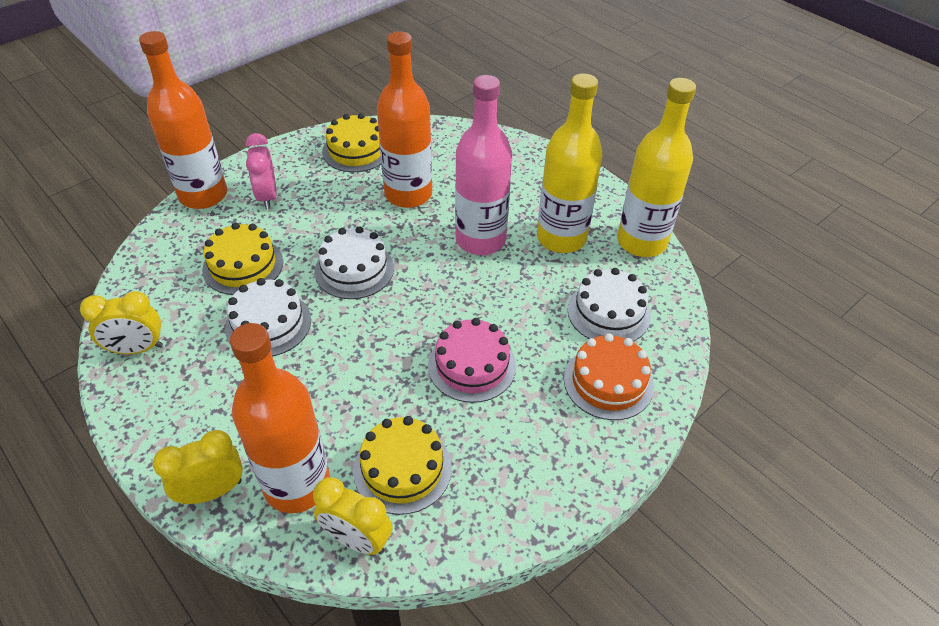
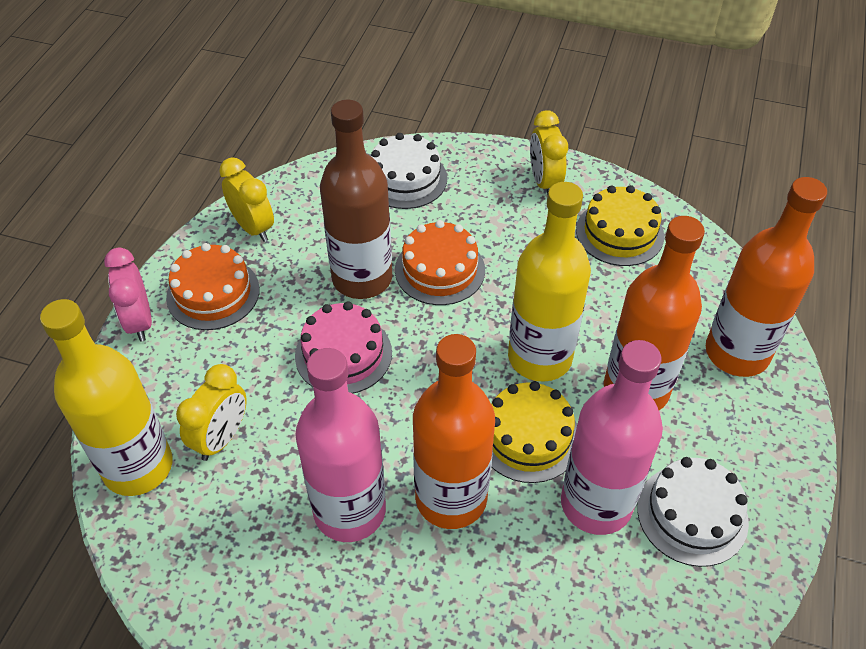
brown bottle: none = 0 -> [320,100,392,299] = 1
orange cake: [564,333,654,420] = 1 -> [166,243,260,330] [395,220,485,305] = 2
pink bottle: [455,75,512,255] = 1 -> [295,348,386,542] [561,340,663,535] = 2
white cake: [225,278,311,357] [314,226,394,299] [567,268,651,341] = 3 -> [371,133,447,209] [637,457,749,567] = 2
yellow cake: [202,223,283,295] [322,113,381,172] [353,416,452,515] = 3 -> [491,381,577,483] [576,185,664,266] = 2

